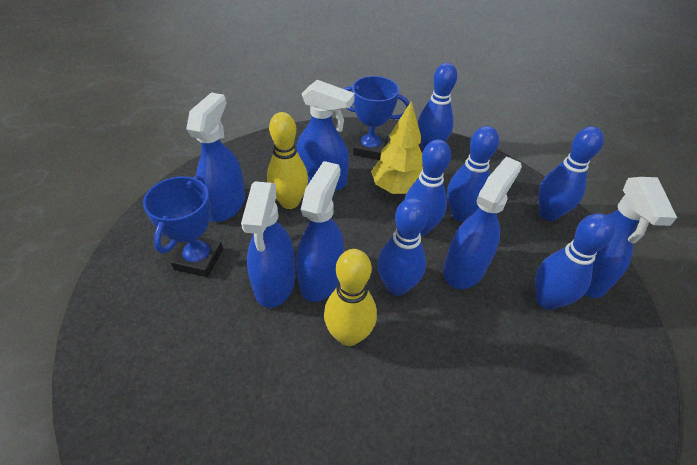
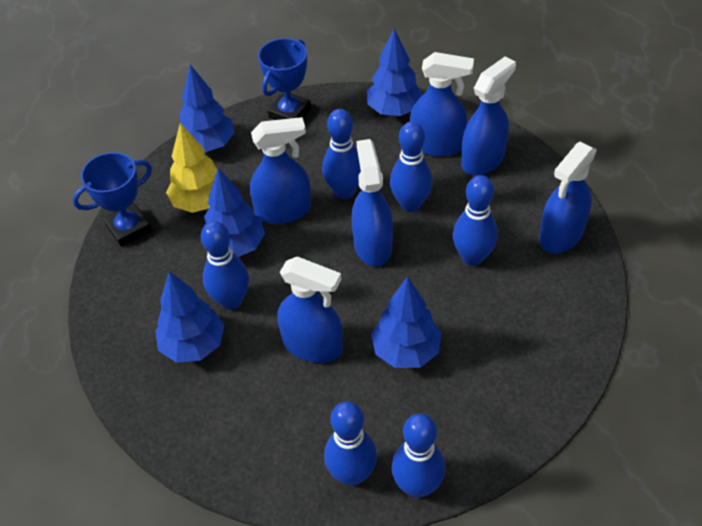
blue tree: none = 0 -> [155,271,225,363] [179,65,235,152] [201,168,265,257] [367,28,423,116] [371,276,441,368] = 5
yellow bowling pin: [267,112,308,209] [324,249,377,346] = 2 -> none = 0

